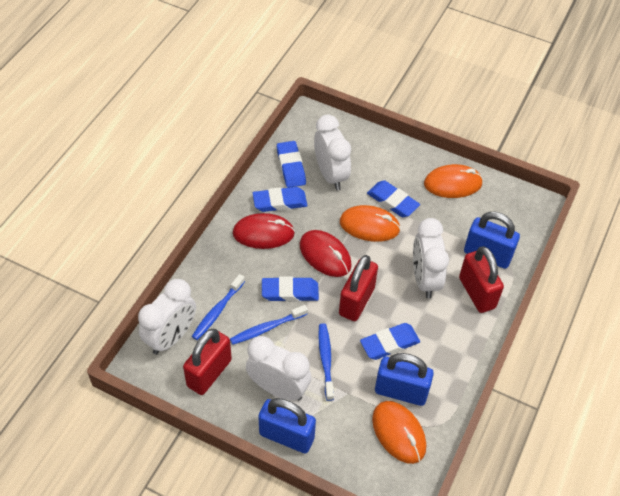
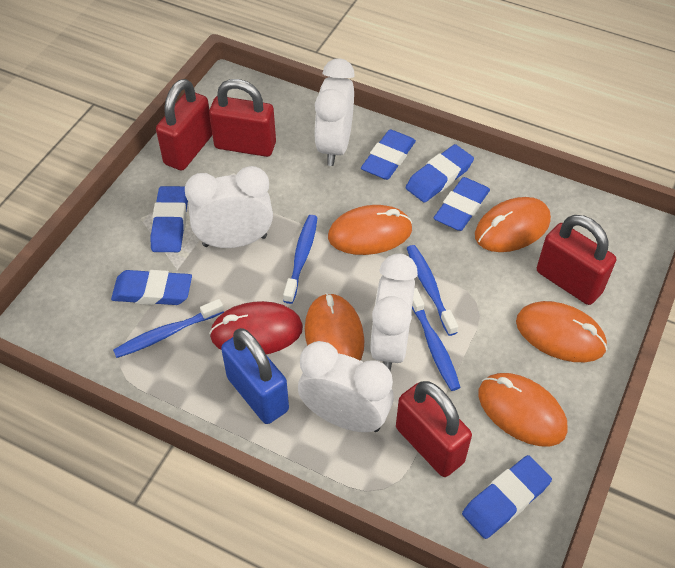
blue eraser: [253,187,307,212] [262,276,319,302] [277,141,306,188] [360,323,420,360] [367,180,420,217] = 5 -> [111,270,192,305] [150,186,188,252] [361,129,416,180] [406,144,474,203] [434,177,490,231] [462,455,552,539] = 6
blue padlock: [258,398,316,453] [375,353,434,406] [464,212,520,269] = 3 -> [221,328,289,424] = 1
blue toothbrush: [192,274,245,340] [230,305,308,345] [318,323,334,401] = 3 -> [113,299,224,358] [283,215,318,304] [407,245,458,336] [412,288,461,391] = 4
orange mouse: [340,205,401,242] [372,401,426,464] [424,164,483,198] = 3 -> [305,293,365,361] [328,205,412,255] [475,197,551,252] [478,373,567,446] [516,301,607,362] = 5
red mouse: [232,213,295,249] [300,230,352,277] = 2 -> [209,301,303,354] = 1
red padlock: [183,329,232,395] [339,255,378,321] [459,246,504,313] = 3 -> [156,79,212,171] [209,79,276,157] [396,381,472,477] [537,215,616,305] = 4

